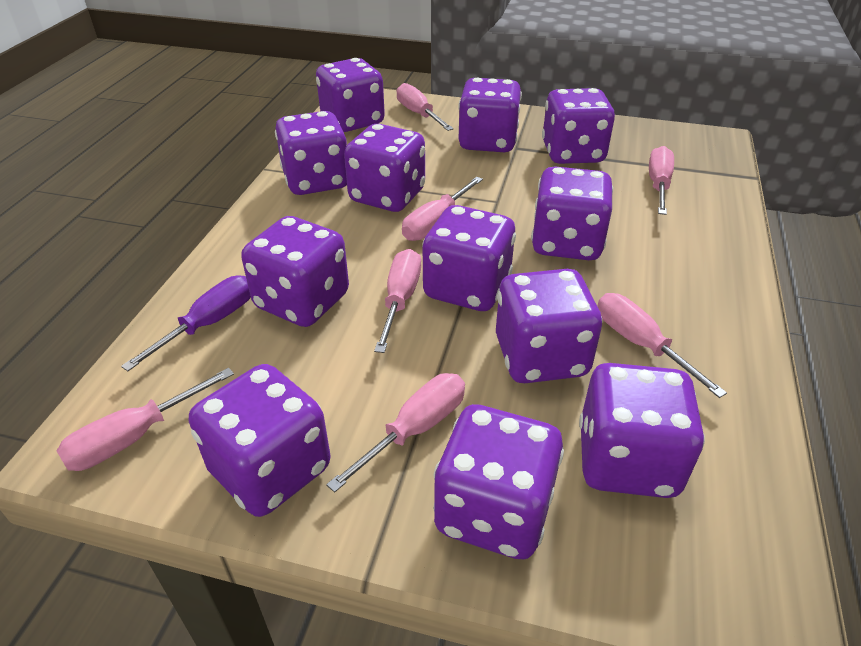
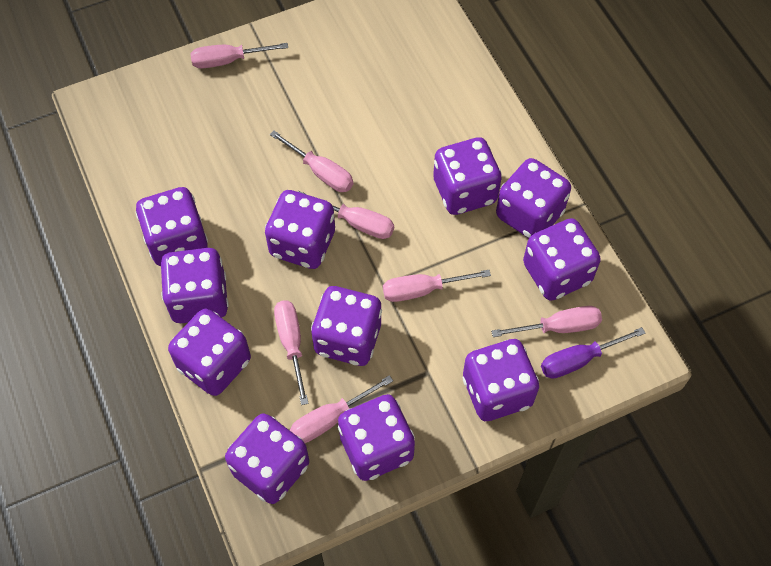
purple dice: [189,364,330,517] [241,216,349,327] [275,111,347,195] [316,58,385,132] [344,124,425,212] [422,205,516,311] [433,404,564,559] [459,78,522,152] [496,269,602,383] [531,166,613,260] [542,88,615,164] [579,363,705,498] = 12 -> [136,187,208,266] [161,248,229,323] [168,309,251,396] [225,413,309,504] [265,190,335,269] [311,286,382,366] [338,394,415,481] [433,137,502,215] [463,339,539,421] [496,158,571,238] [523,218,601,301] = 11

